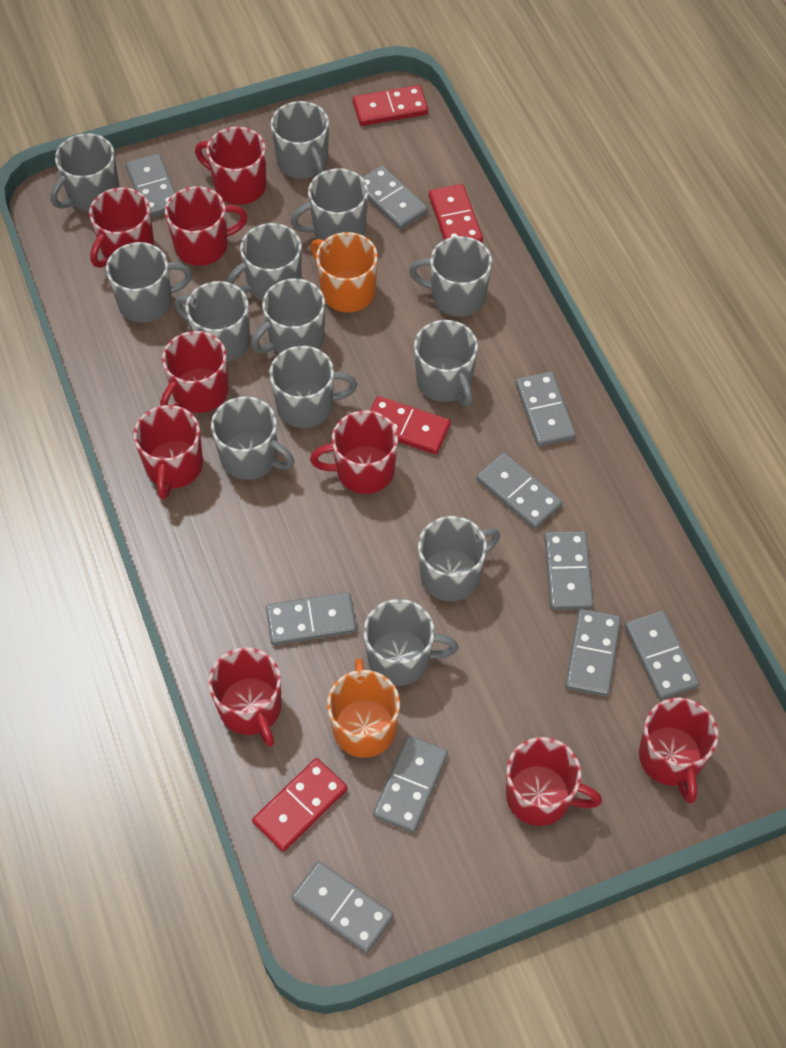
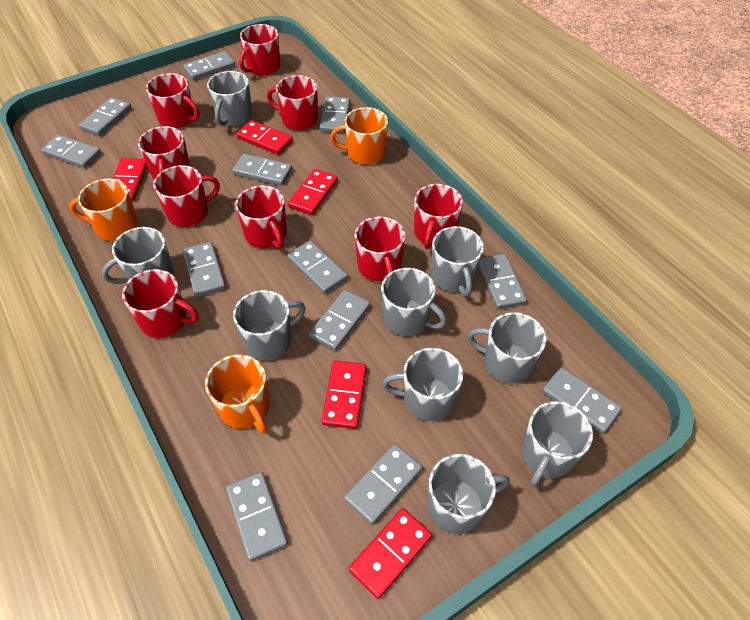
grey domino: [126,154,175,218] [266,592,357,645] [291,861,393,953] [362,166,428,230] [373,735,448,833] [477,453,562,529] [516,372,576,447] [544,531,594,610] [565,609,621,697] [625,611,700,700] = 10 -> [41,135,101,168] [79,97,132,136] [183,51,235,80] [183,242,226,297] [226,472,288,561] [232,154,292,186] [287,241,348,294] [309,290,370,351] [319,96,350,133] [344,444,422,525] [479,254,527,309] [542,367,622,434] = 12
grey mug: [50,133,119,211] [106,242,192,323] [175,281,250,362] [211,396,294,480] [227,223,302,301] [251,278,325,354] [269,346,357,428] [271,101,329,179] [291,168,368,240] [363,599,458,686] [409,236,492,317] [414,320,478,406] [418,516,500,601] = 13 -> [102,227,174,284] [207,71,252,126] [233,290,306,360] [381,268,447,336] [382,348,463,421] [428,454,510,534] [431,226,484,296] [467,312,547,384] [521,401,593,486] = 9
orange mug: [311,232,378,312] [327,658,400,758] = 2 -> [69,179,138,241] [205,355,270,433] [330,107,388,165] = 3
red domino: [252,758,348,852] [353,85,428,126] [370,396,451,454] [429,184,483,243] = 4 -> [112,158,147,201] [236,120,293,155] [288,169,338,215] [321,361,367,429] [349,508,432,599] = 5

